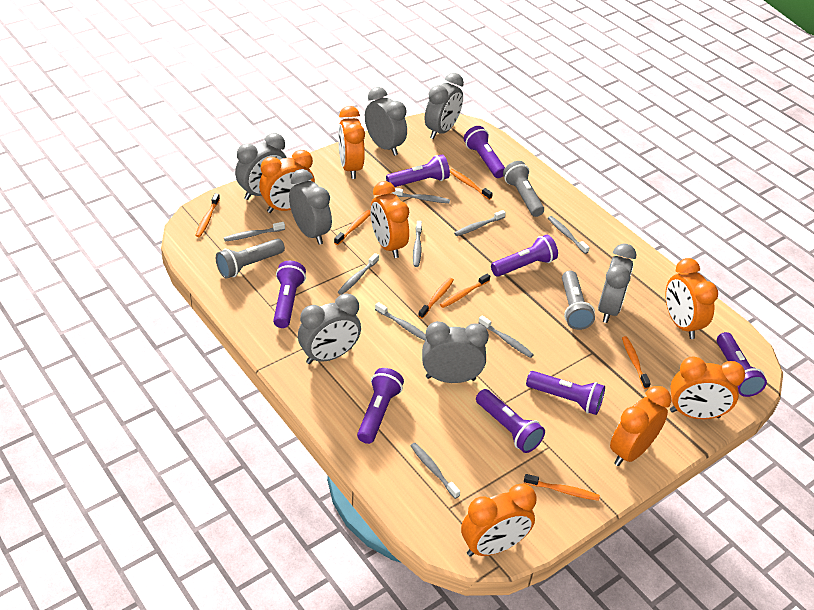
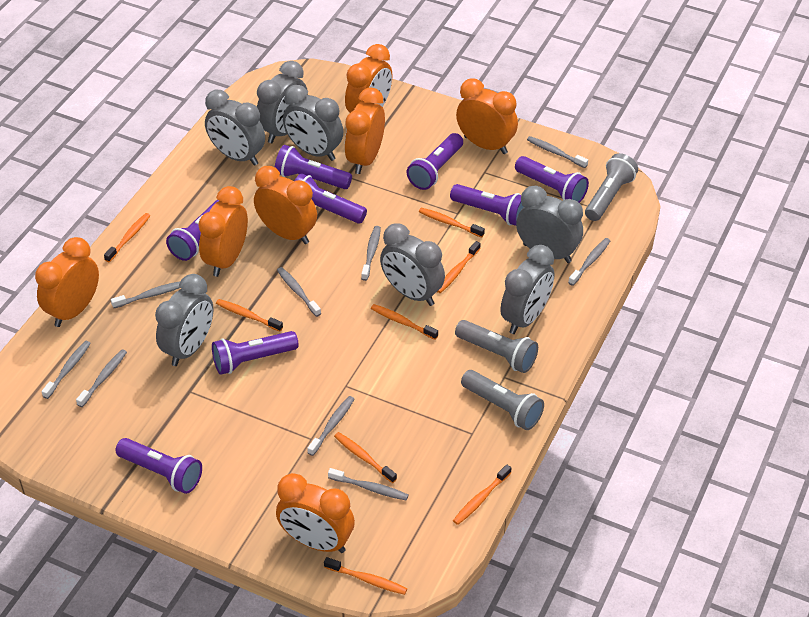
orange toothbrush: [195,193,220,237] [334,210,371,245] [418,278,454,319] [440,273,490,308] [449,168,493,200] [524,474,600,501] [622,336,651,389] = 7 -> [104,213,151,262] [216,299,283,332] [324,557,407,595] [334,432,397,483] [371,304,438,340] [419,208,485,238] [437,241,481,293] [453,464,511,525] = 8

